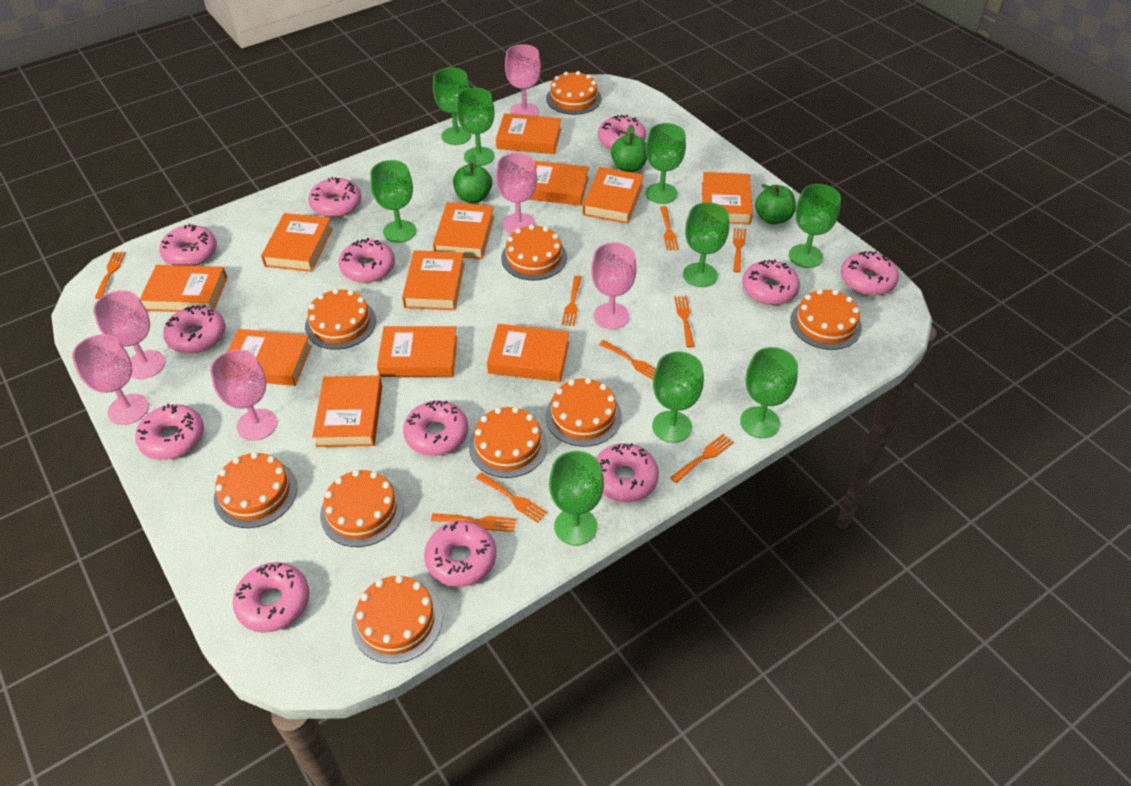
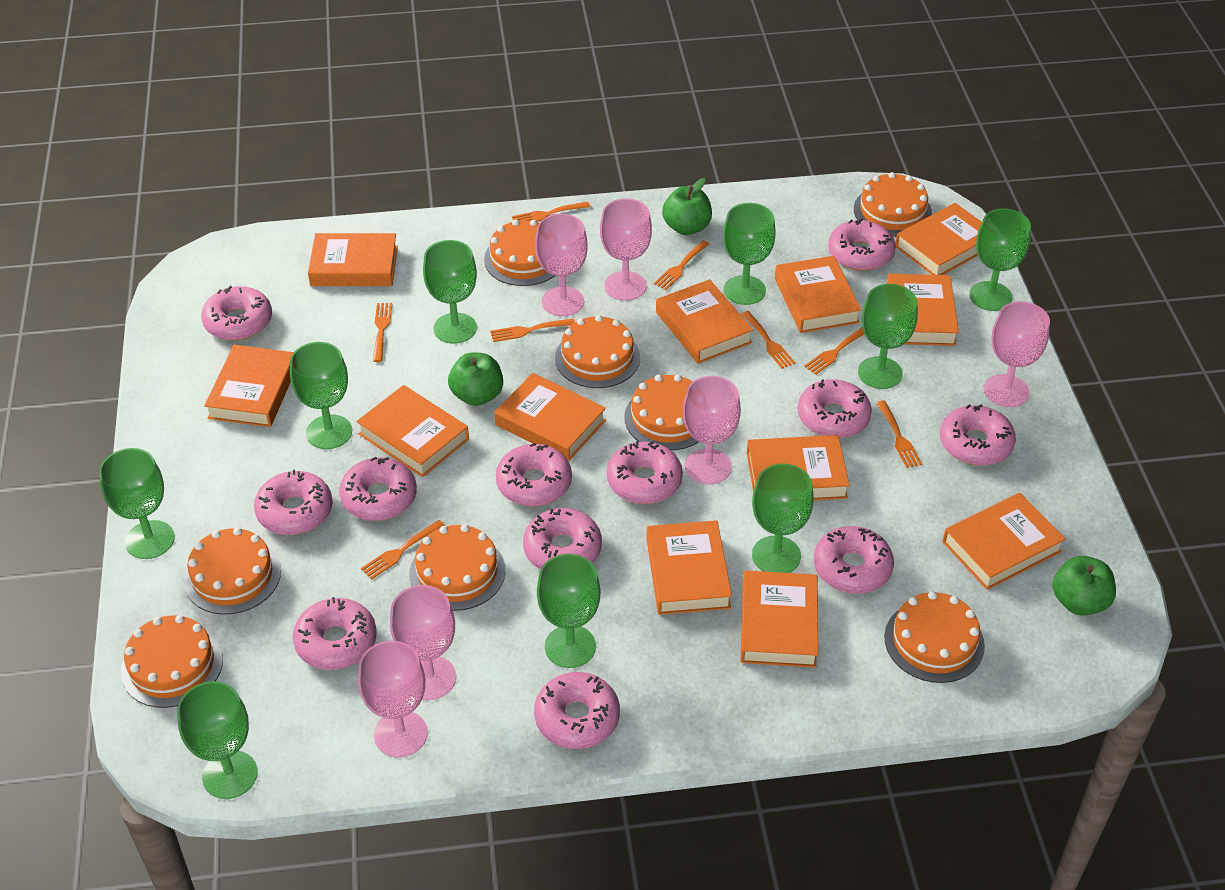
orange cake: [214,452,297,528] [305,289,376,350] [320,470,404,547] [351,575,442,664] [469,407,547,478] [501,225,567,281] [545,378,622,447] [546,71,601,115] [790,289,862,350] = 9 -> [121,615,223,708] [184,527,281,615] [410,524,505,611] [484,220,555,286] [555,315,640,388] [624,374,699,450] [854,172,932,237] [884,591,985,683] = 8
orange fork: [95,252,126,299] [431,513,516,532] [476,472,547,523] [562,276,582,326] [599,340,656,380] [660,206,679,251] [670,434,734,483] [674,296,694,348] [733,228,746,273] = 9 -> [361,520,445,580] [373,303,392,362] [490,318,575,342] [512,202,590,222] [654,240,709,290] [741,311,795,369] [804,327,864,375] [876,401,922,468] = 8

